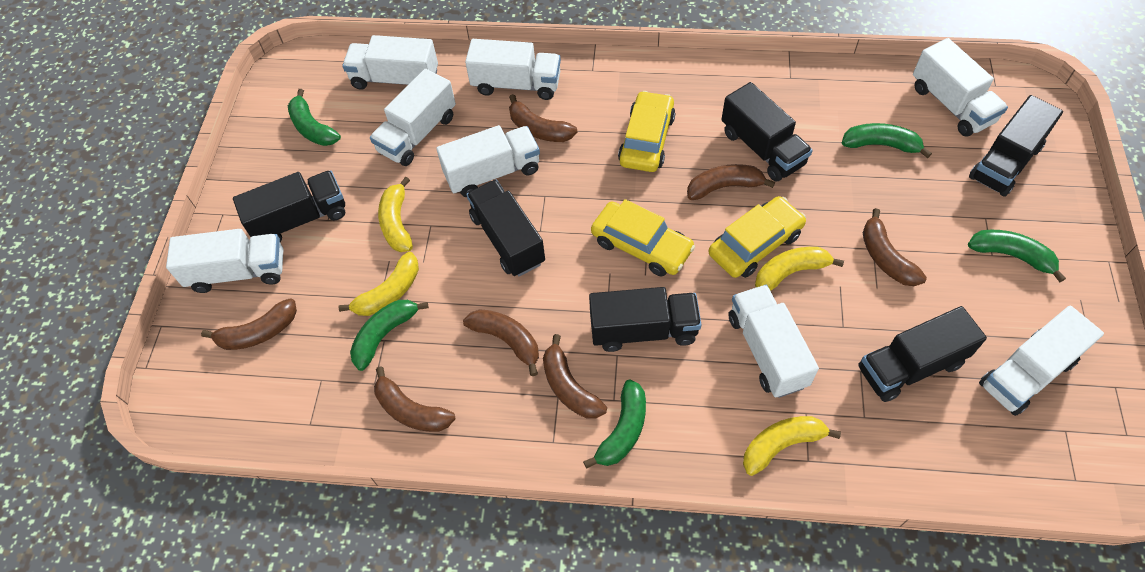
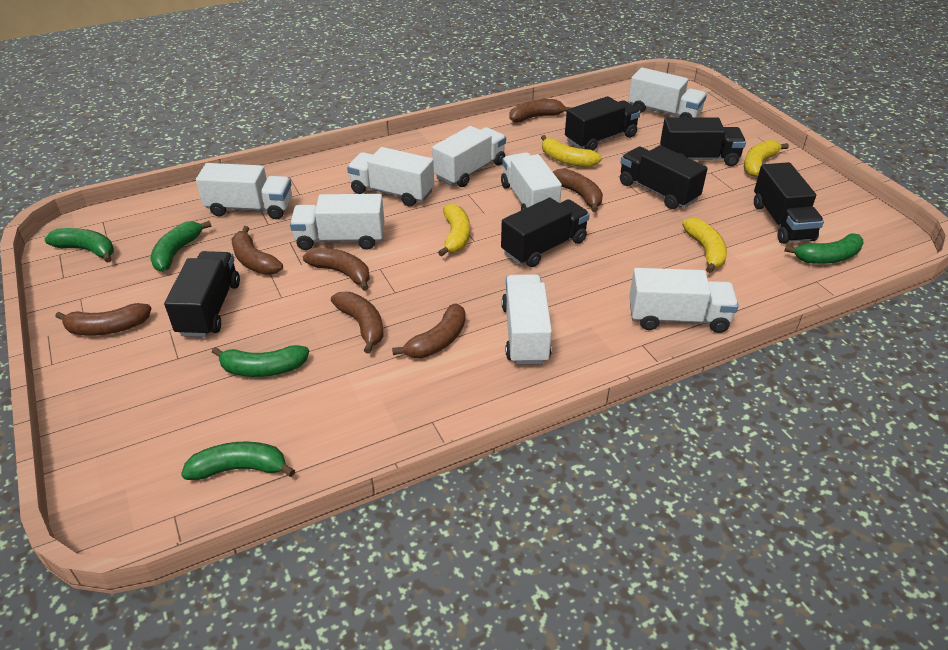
yellow car: [591,199,695,277] [618,91,675,172] [708,196,806,278] = 3 -> none = 0

